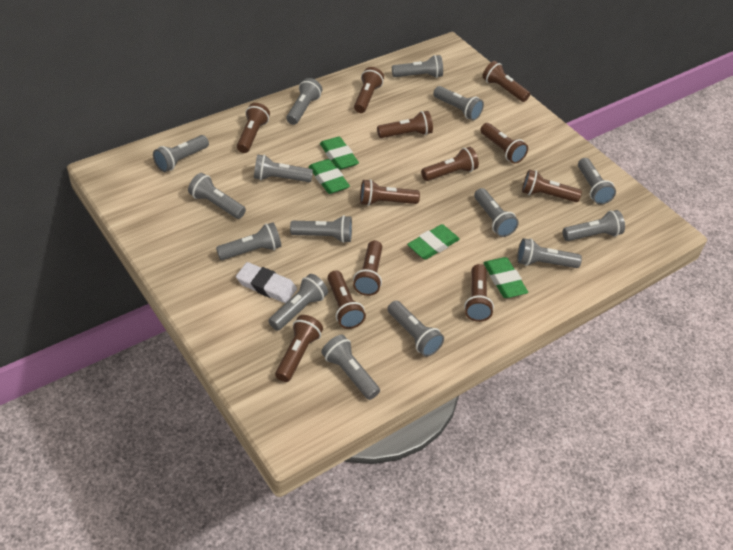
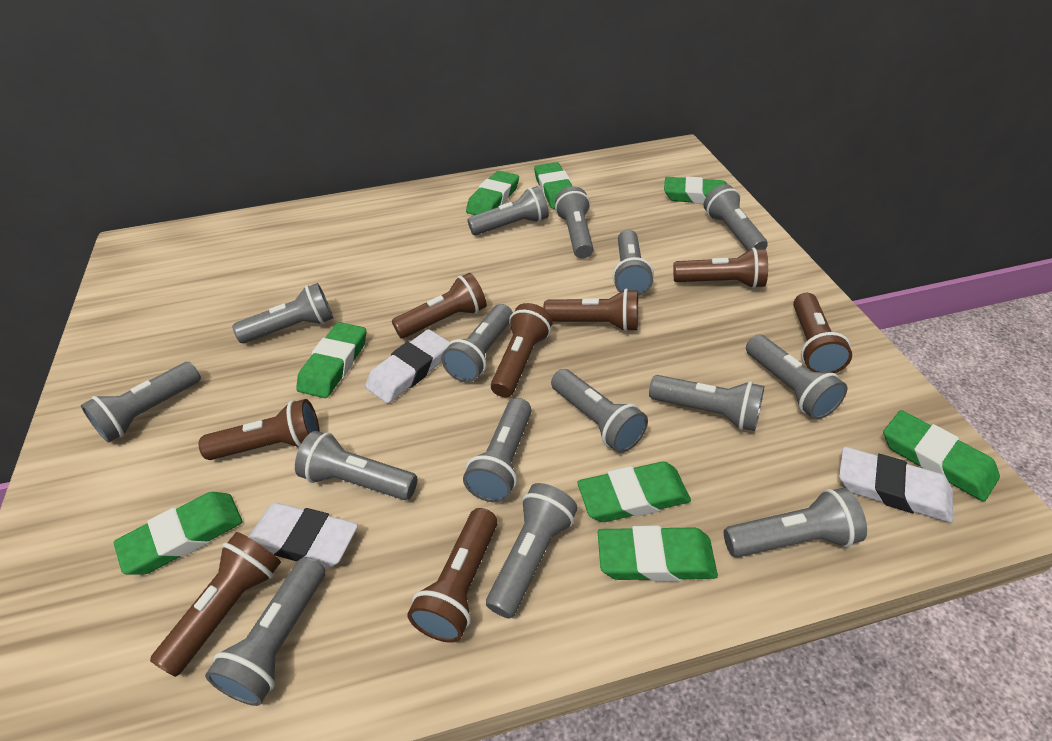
brown flashlight: [237,103,270,153] [275,315,323,382] [328,270,366,329] [353,240,382,296] [354,67,384,113] [360,179,420,206] [377,111,433,138] [421,147,479,181] [464,264,494,322] [480,123,528,164] [482,61,530,102] [522,169,582,202] = 12 -> [150,532,281,677] [199,399,320,460] [392,273,487,338] [407,508,497,643] [491,303,553,397] [543,289,638,332] [673,247,768,289] [793,293,852,373] = 8
green eraser: [309,159,350,194] [320,137,359,170] [407,224,460,260] [483,257,528,298] = 4 -> [114,492,242,575] [296,322,366,398] [466,171,519,215] [534,162,573,209] [577,461,691,522] [598,525,718,582] [664,176,728,204] [883,410,1000,502] = 8
white eraser: [236,262,297,303] = 1 -> [249,503,358,568] [365,329,449,404] [839,447,953,523] = 3

